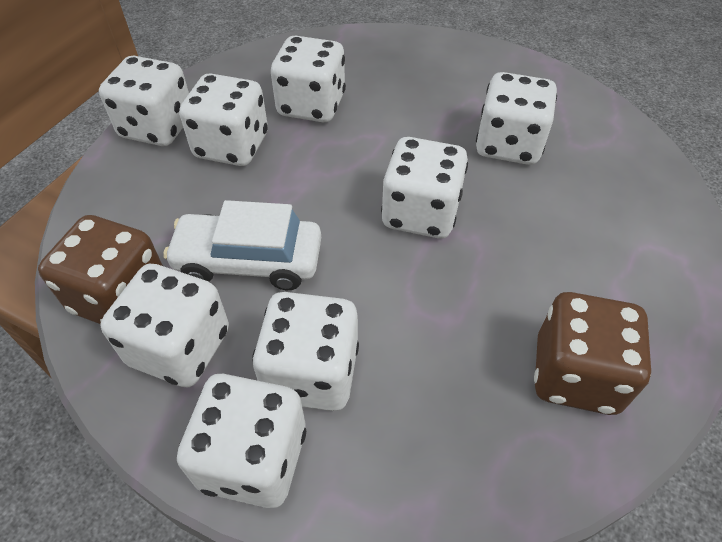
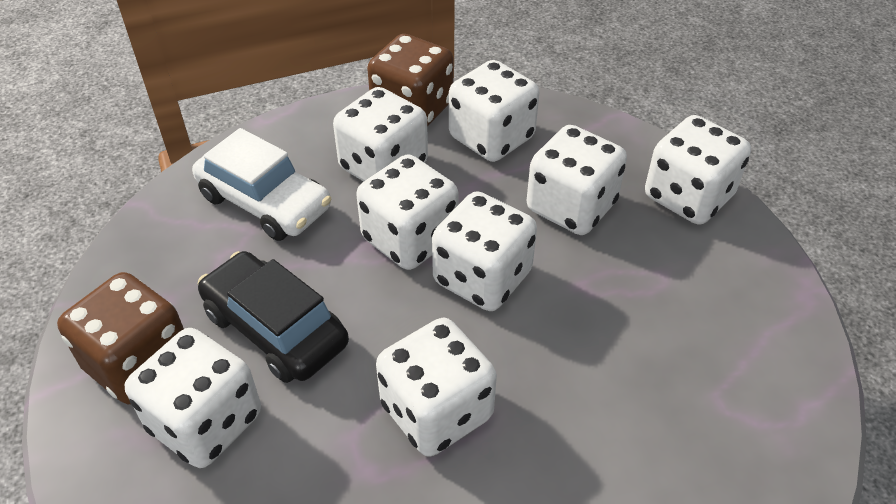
black car: none = 0 -> [198,251,349,383] = 1

